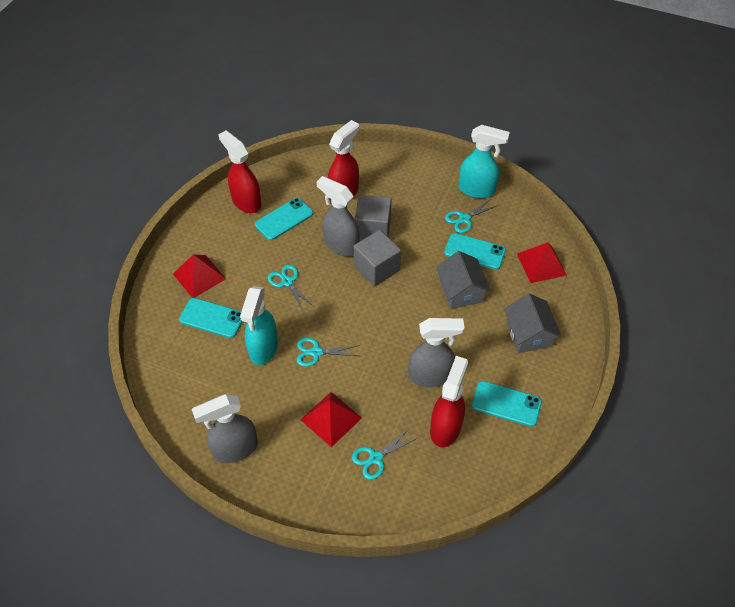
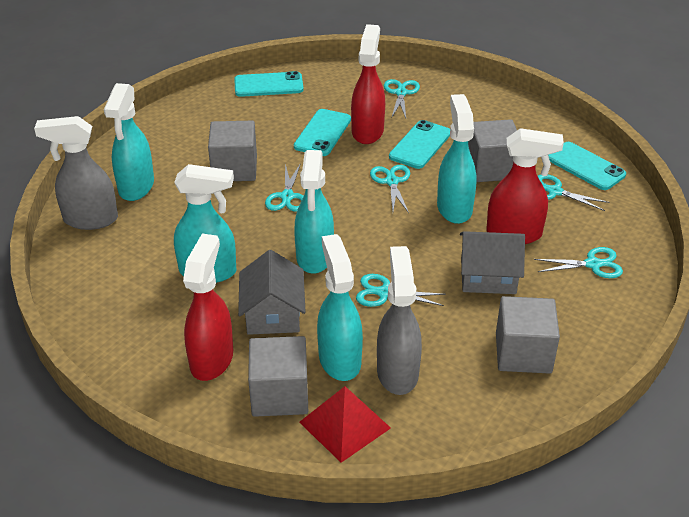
grey cube: [354,230,401,287] [355,195,391,241] = 2 -> [208,121,257,181] [248,336,308,417] [468,119,517,182] [496,296,560,374] = 4
grey spray bottle: [192,394,258,463] [317,176,360,256] [408,318,465,387] = 3 -> [34,116,118,230] [377,246,422,395] = 2
red pyramid: [173,255,226,298] [301,392,362,447] [517,242,567,283] = 3 -> [299,386,391,463] = 1
turquoise scissors: [268,264,313,311] [297,338,360,367] [352,428,418,480] [445,199,498,233] = 4 -> [265,163,304,212] [356,274,446,307] [370,165,410,213] [384,79,420,118] [534,247,623,278] [538,174,610,211] = 6
turquoise spray bottle: [240,286,278,365] [458,125,510,198] = 2 -> [104,83,154,201] [174,164,236,283] [294,150,334,274] [317,234,363,381] [437,94,477,224] = 5

